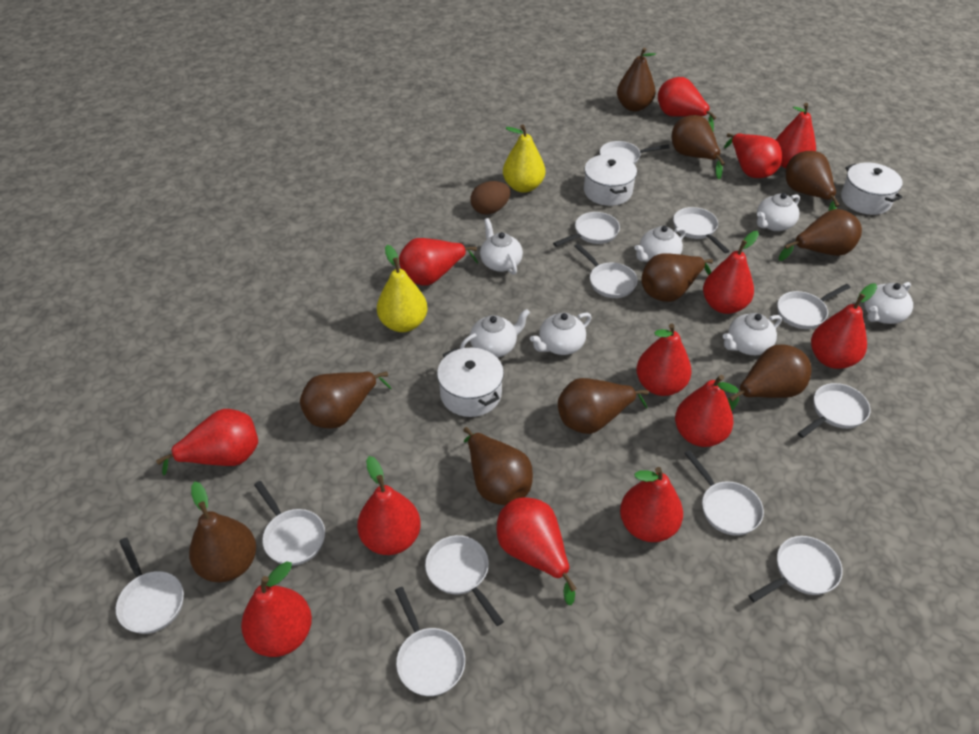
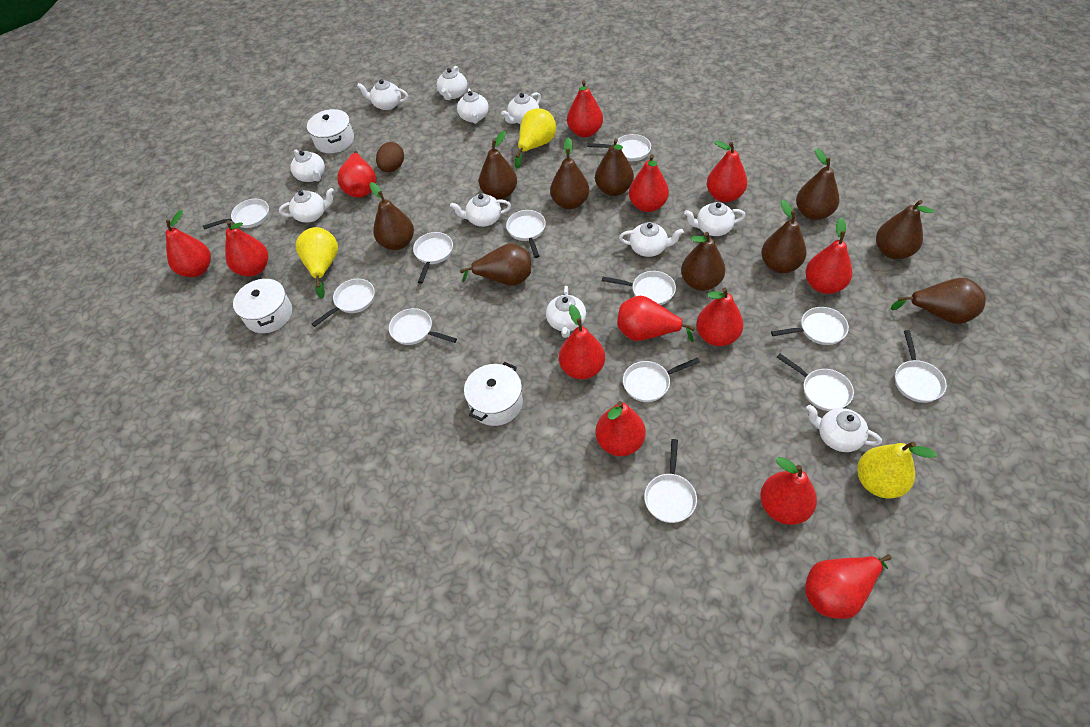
white teapot: [460,309,530,358] [480,218,523,275] [530,312,592,355] [634,226,686,262] [723,313,782,355] [757,193,800,231] [864,282,913,324] = 7 -> [279,188,334,222] [290,149,325,182] [357,79,408,110] [437,66,467,100] [450,194,511,227] [457,88,489,124] [501,92,541,124] [546,286,586,338] [619,222,684,257] [684,202,746,236] [807,405,882,452] = 11
yellow pear: [377,245,427,332] [503,124,545,193] = 2 -> [296,227,338,298] [515,108,556,169] [857,442,937,499] = 3

